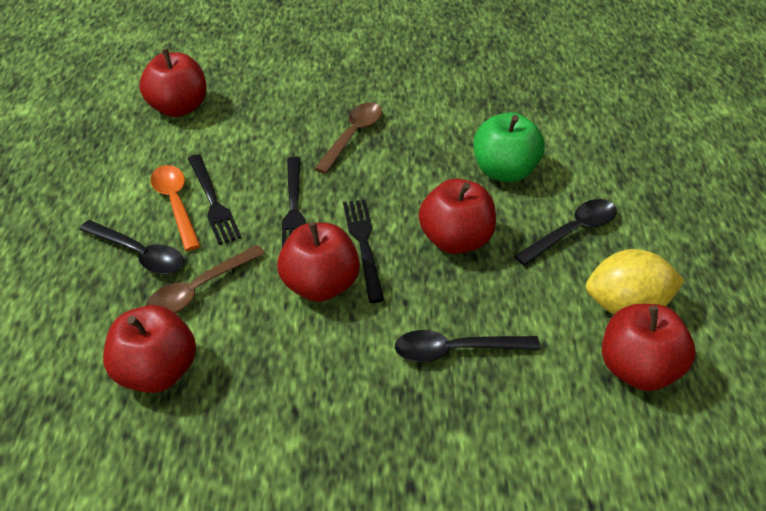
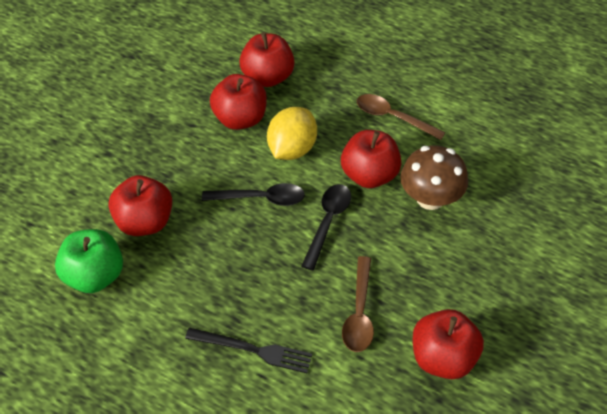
black fork: [188,154,241,245] [282,157,306,247] [343,200,384,303] = 3 -> [185,328,312,373] = 1
black spoon: [79,220,184,274] [395,330,540,362] [514,199,617,266] = 3 -> [202,183,305,206] [302,184,351,270] = 2
brown mushroom: none = 0 -> [400,145,468,210] = 1
orange spoon: [150,165,201,251] = 1 -> none = 0

